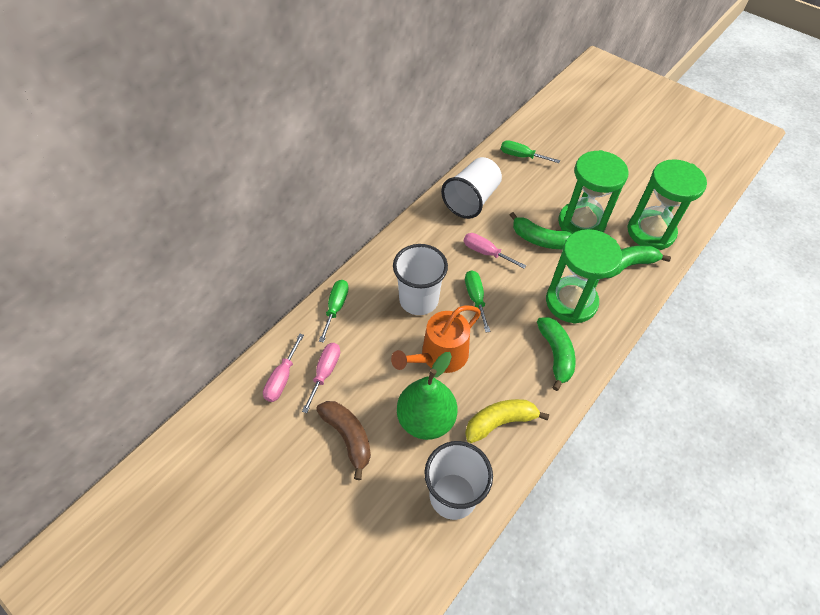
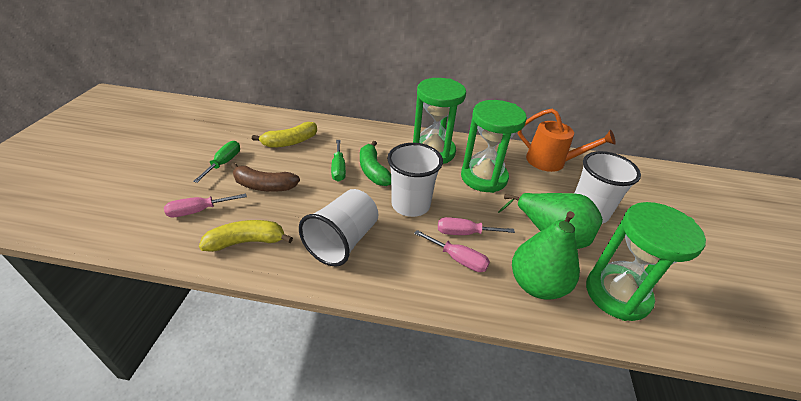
green banana: [510,212,572,249] [537,317,575,391] [606,245,671,278] = 3 -> [360,141,391,186] = 1
green pear: [397,352,457,440] = 1 -> [498,193,603,249] [512,211,580,300] = 2
green screwdriver: [319,280,349,343] [465,270,490,332] [501,140,560,163] = 3 -> [193,141,240,183] [331,140,346,182] = 2
yellow banana: [465,399,549,443] = 1 -> [199,220,293,252] [252,122,317,148] = 2

